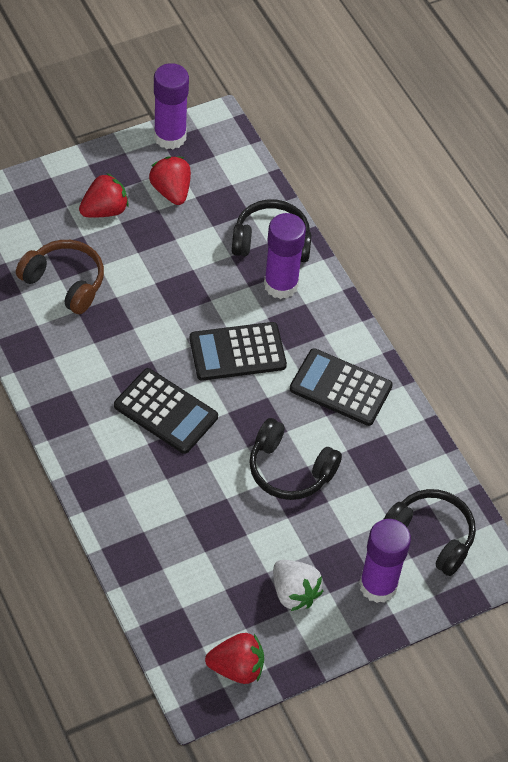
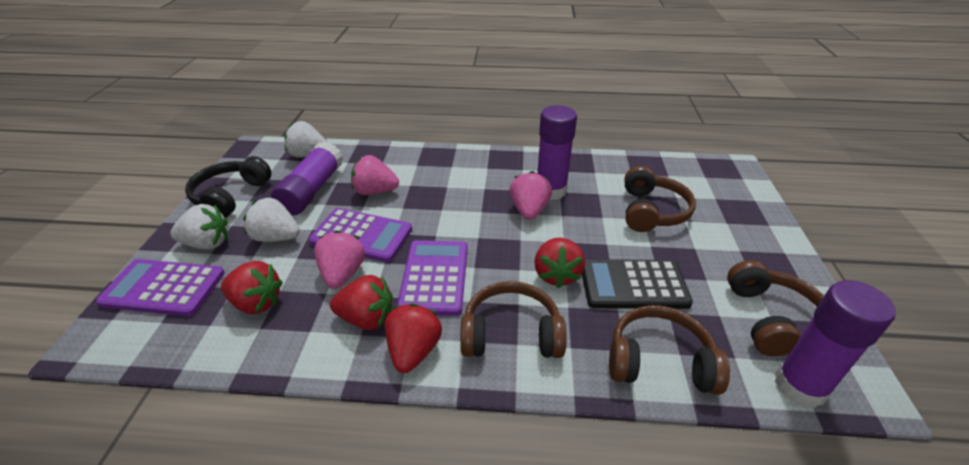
black calculator: [114,368,218,454] [190,322,287,381] [290,348,393,426] = 3 -> [582,259,693,309] = 1
black headphones: [232,200,311,262] [249,418,342,500] [383,489,476,576] = 3 -> [185,156,272,218] = 1
brown headphones: [16,240,104,314] = 1 -> [460,281,567,358] [609,305,730,395] [624,166,696,232] [727,260,824,356] = 4
pink strawberry: none = 0 -> [314,231,365,289] [351,155,399,195] [510,171,552,220] = 3
purple calculator: none = 0 -> [96,259,225,316] [309,208,412,262] [397,240,468,316] = 3
red strawberry: [79,173,129,217] [149,156,191,205] [205,633,264,684] = 3 -> [221,261,283,314] [330,275,393,330] [385,303,442,373] [534,238,585,288] = 4
white strawberry: [273,560,323,611] = 1 -> [170,204,228,250] [243,198,300,242] [285,121,328,158] = 3

